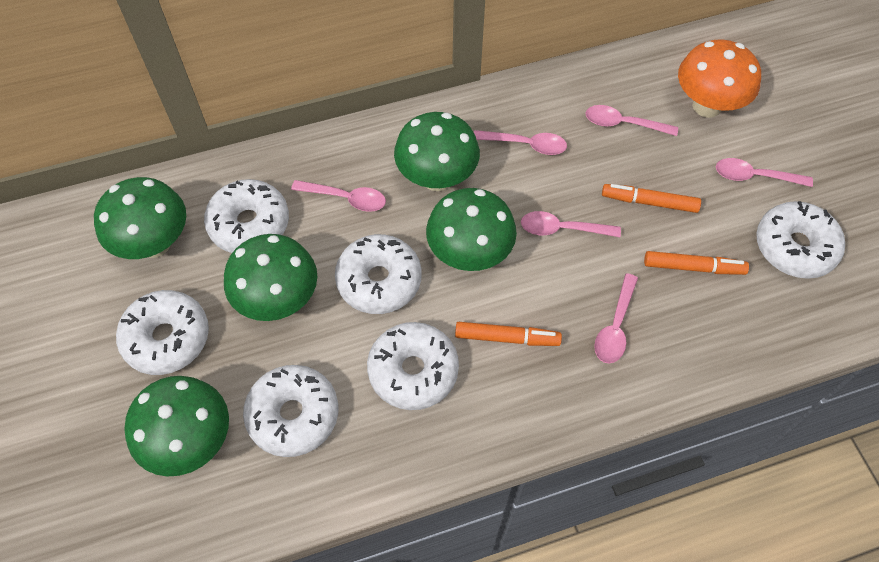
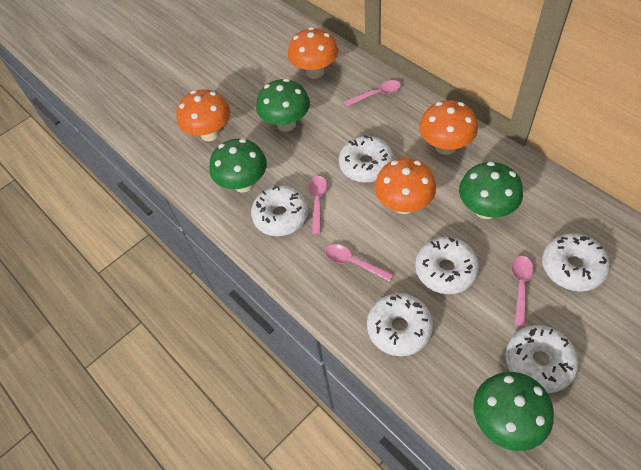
green mushroom: [94,177,186,259] [124,376,229,476] [224,234,317,321] [394,112,480,191] [426,188,517,271] = 5 -> [209,139,267,193] [256,79,310,132] [459,162,523,219] [473,372,554,451] = 4
orange marker: [455,322,562,346] [602,184,701,213] [644,251,749,275] = 3 -> none = 0
orange mushroom: [678,39,761,118] = 1 -> [176,89,230,141] [288,27,338,79] [374,158,436,214] [419,100,478,155] = 4
pink spoon: [291,180,386,212] [474,130,567,155] [521,211,621,237] [585,105,678,136] [594,273,638,364] [716,158,813,187] = 6 -> [309,176,328,234] [325,244,393,282] [344,80,401,107] [511,256,534,327] = 4

